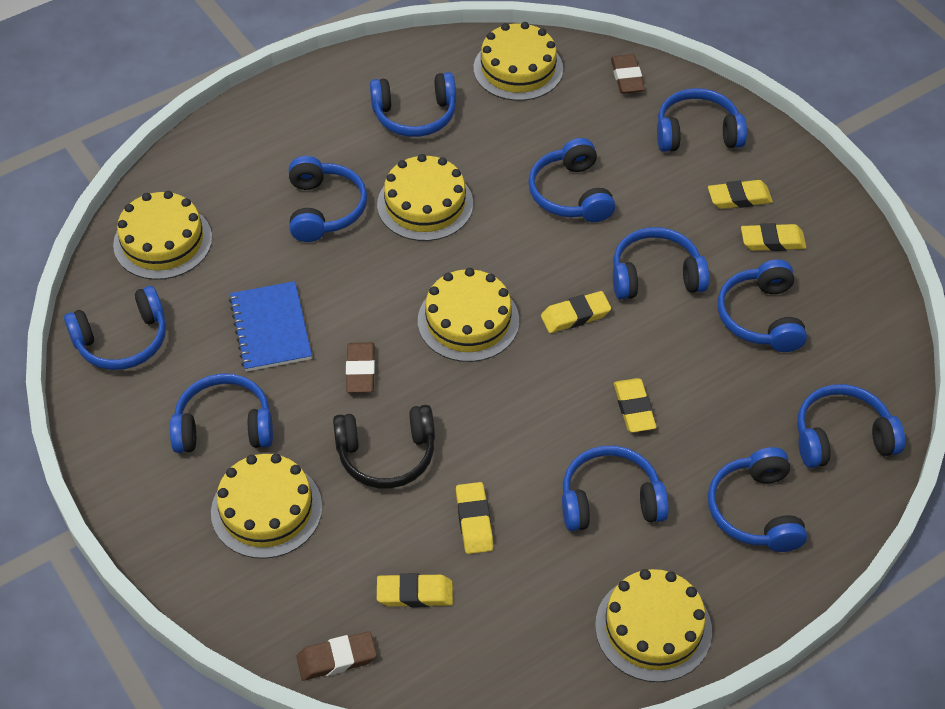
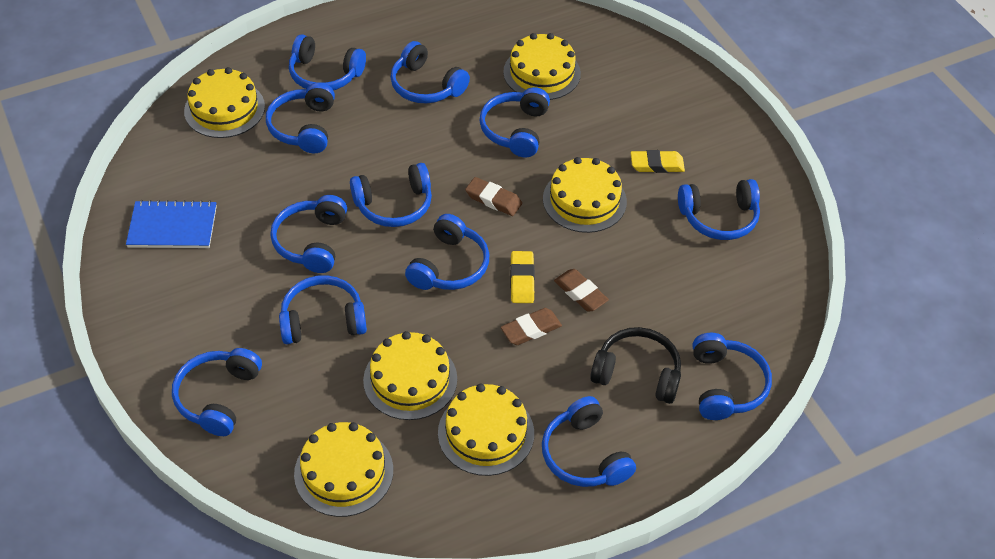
blue headphones: [64,286,166,370] [170,373,273,453] [289,156,367,242] [370,72,456,137] [528,138,615,222] [562,446,669,531] [613,227,709,299] [657,88,747,152] [708,447,807,552] [718,259,807,352] [797,384,905,468] = 11 -> [172,348,262,436] [266,82,335,153] [270,195,347,273] [279,275,367,344] [289,34,366,90] [350,163,432,227] [390,41,470,103] [405,214,489,290] [480,87,550,158] [542,396,636,487] [678,179,760,240] [692,333,772,420] = 12
yellow eraser: [377,573,453,607] [456,482,494,554] [541,291,611,333] [614,378,657,432] [708,180,773,209] [741,223,806,251] = 6 -> [510,251,535,303] [630,150,685,173] = 2

